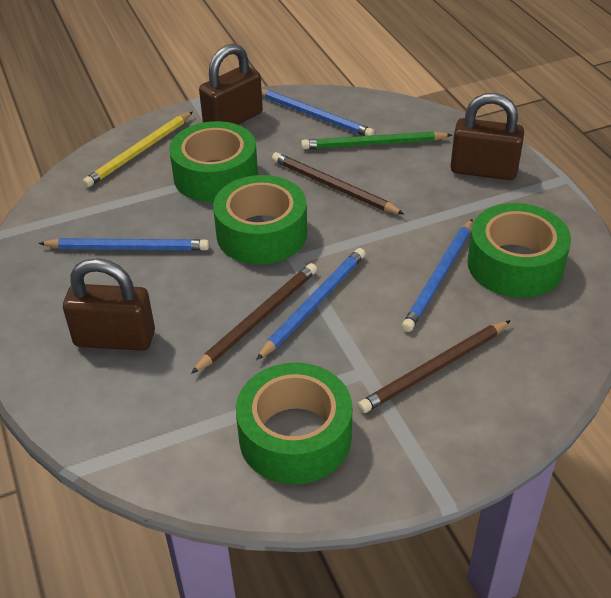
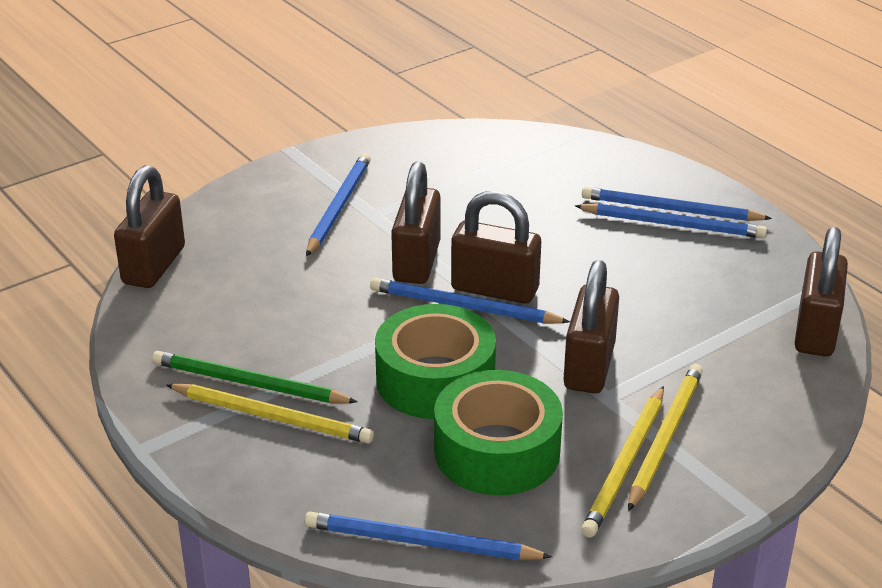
blue pencil: [38,238,209,251] [256,248,365,360] [261,89,375,136] [402,219,473,332] = 4 -> [305,512,552,560] [306,153,371,256] [370,278,570,324] [575,203,767,238] [582,187,772,221] = 5
brown padlock: [63,258,155,351] [199,44,263,125] [450,93,524,180] = 3 -> [114,165,185,288] [391,162,441,284] [451,191,541,304] [563,260,619,393] [795,227,848,357] = 5
brown pencil: [191,263,317,374] [272,152,404,214] [358,320,511,413] = 3 -> none = 0
green tape: [169,121,258,202] [213,175,307,265] [236,363,352,484] [467,203,571,298] = 4 -> [375,304,496,419] [434,370,563,495] = 2
yellow pencil: [83,112,193,187] = 1 -> [166,384,374,444] [581,386,664,538] [628,364,703,511] = 3

